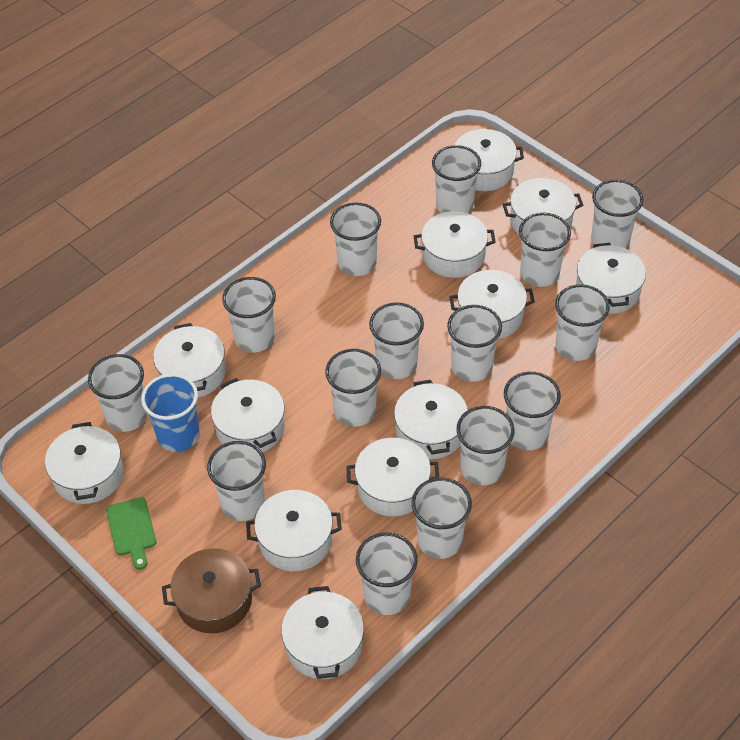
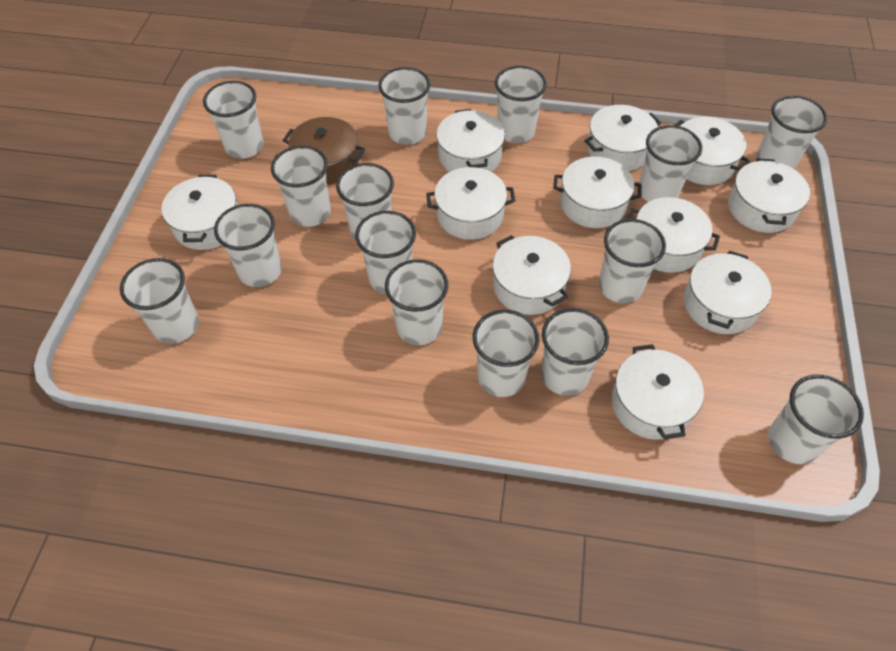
blue cup: [141,374,200,452] = 1 -> none = 0
green cutting board: [106,497,157,570] = 1 -> none = 0
white pot: [45,422,123,504] [153,323,226,398] [211,378,285,452] [246,490,342,571] [281,586,364,679] [347,438,439,517] [394,380,468,459] [414,211,496,278] [449,270,535,339] [455,129,524,191] [502,178,583,234] [576,243,646,314] = 12 -> [162,175,237,250] [426,167,515,240] [436,109,505,172] [492,235,571,315] [553,157,641,228] [584,105,661,171] [612,344,704,440] [628,197,720,273] [675,117,750,185] [684,251,772,334] [728,158,810,233] = 11

